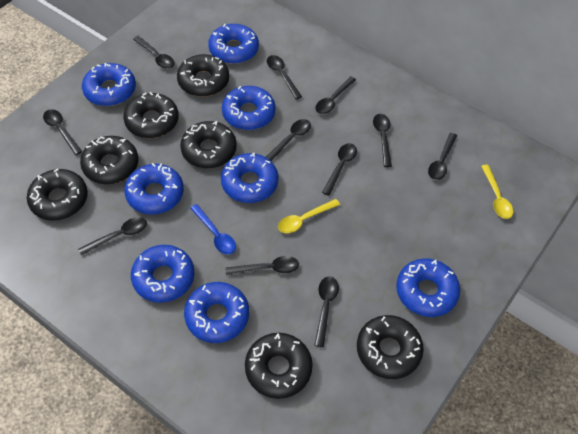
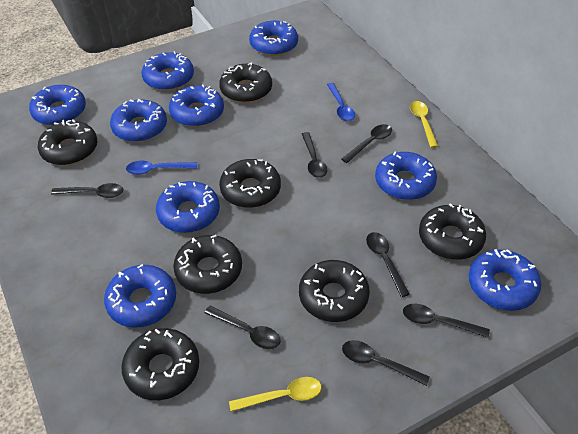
black spoon: [43,109,82,155] [78,217,147,255] [133,36,175,69] [225,256,299,275] [266,119,311,161] [267,55,302,99] [315,277,339,347] [316,76,356,114] [322,143,357,196] [373,114,392,167] [428,133,457,180] = 11 -> [51,183,123,198] [204,306,281,349] [302,132,327,178] [341,124,392,163] [342,340,430,386] [366,232,410,297] [403,304,490,338] = 7
blue donut: [82,63,136,106] [124,163,184,215] [131,245,194,303] [184,282,249,343] [208,24,259,64] [221,153,278,203] [222,86,276,130] [396,258,460,317] = 8 -> [29,85,86,126] [104,264,176,327] [110,99,167,142] [142,51,194,91] [156,181,220,233] [169,84,224,127] [249,21,298,56] [375,152,437,200] [469,249,541,311] = 9
blue spoon: [190,204,236,254] = 1 -> [126,161,197,175] [327,83,355,121] = 2

